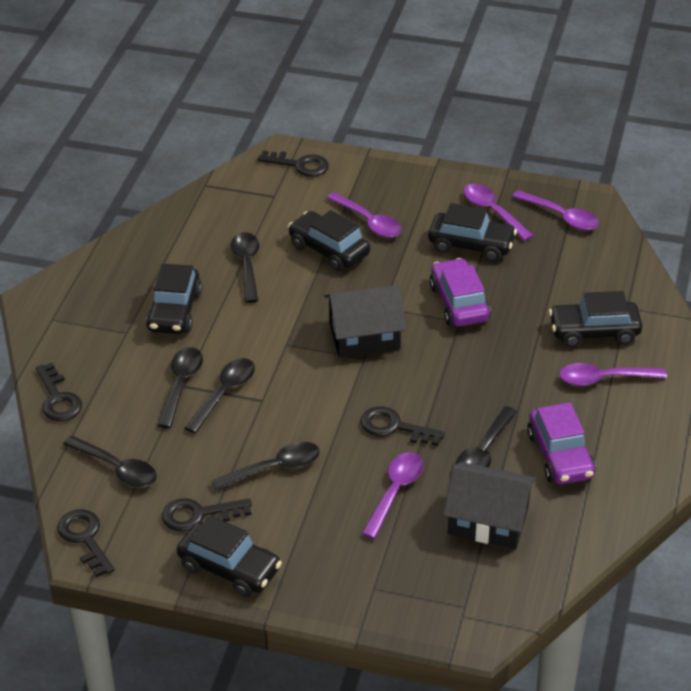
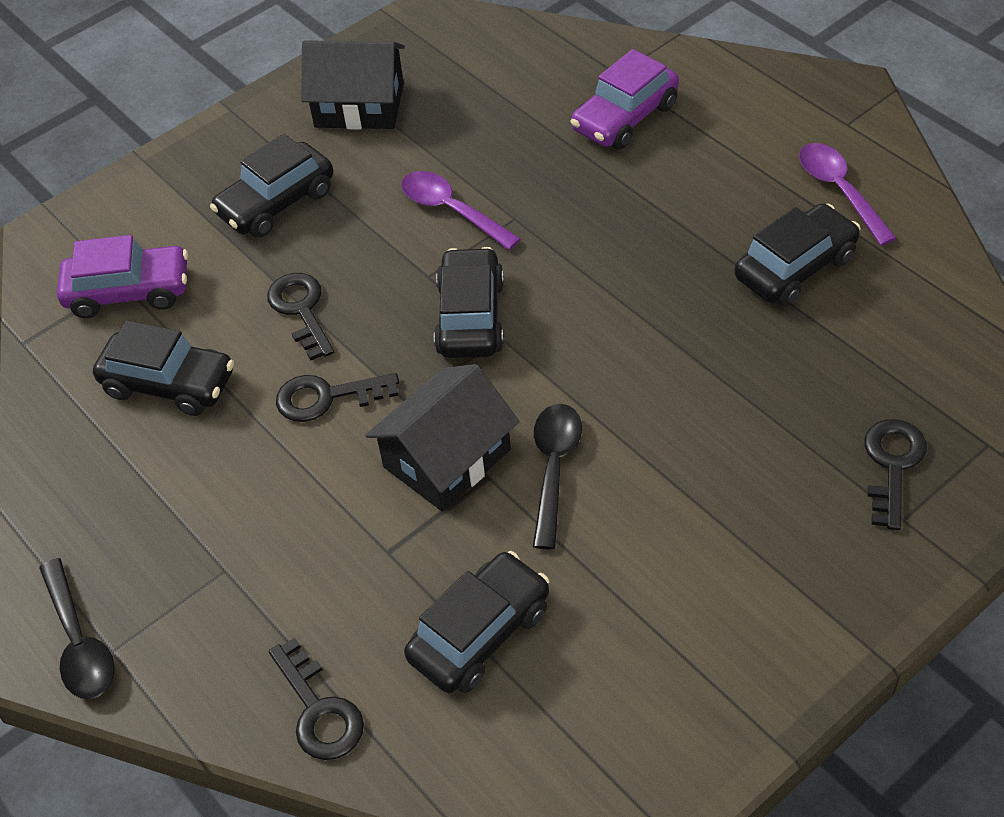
black key: [36,363,82,421] [57,509,114,577] [162,498,252,531] [258,150,329,177] [361,406,445,446] = 5 -> [267,273,334,360] [269,638,364,760] [276,373,399,422] [864,419,927,530] = 4
black spoon: [63,436,157,487] [157,347,203,428] [185,358,255,433] [211,442,320,491] [231,232,259,303] [456,406,517,467] = 6 -> [39,558,115,699] [533,404,582,549] = 2
purple spoon: [327,192,402,238] [362,452,423,539] [464,184,533,241] [512,190,599,230] [559,363,667,386] = 5 -> [401,171,521,250] [799,143,897,246] = 2

